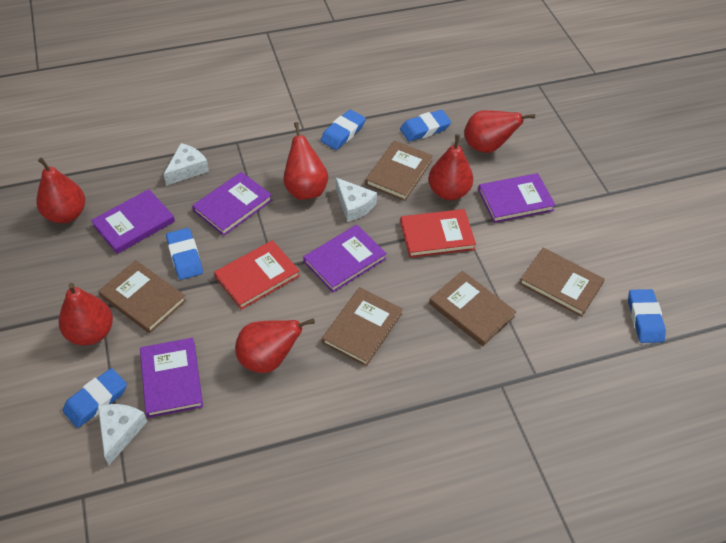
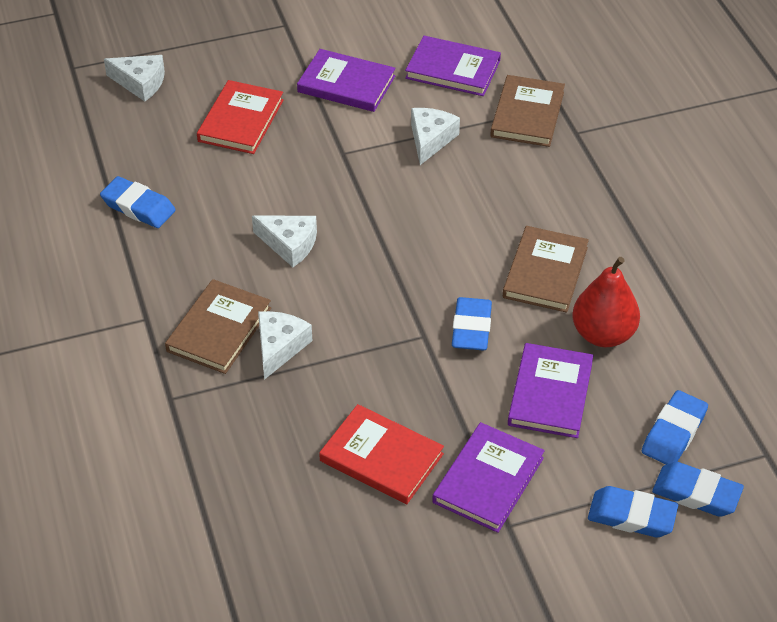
brown book: [98,260,186,333] [322,287,403,366] [365,141,433,201] [429,271,517,346] [519,248,605,317] = 5 -> [165,279,271,374] [490,75,565,147] [503,226,589,313] = 3
purple book: [91,189,175,254] [140,338,203,418] [192,172,272,236] [303,225,387,292] [478,173,556,223] = 5 -> [297,49,395,112] [405,36,501,96] [432,422,545,533] [508,343,594,438] = 4
red pear: [36,158,85,223] [59,283,113,345] [235,318,315,373] [283,122,328,200] [428,134,473,200] [464,110,535,153] = 6 -> [572,257,640,347] = 1
white cheese: [98,404,148,465] [164,143,209,186] [336,178,377,222] = 3 -> [104,55,165,102] [252,215,317,267] [258,311,312,380] [411,108,460,165] = 4

